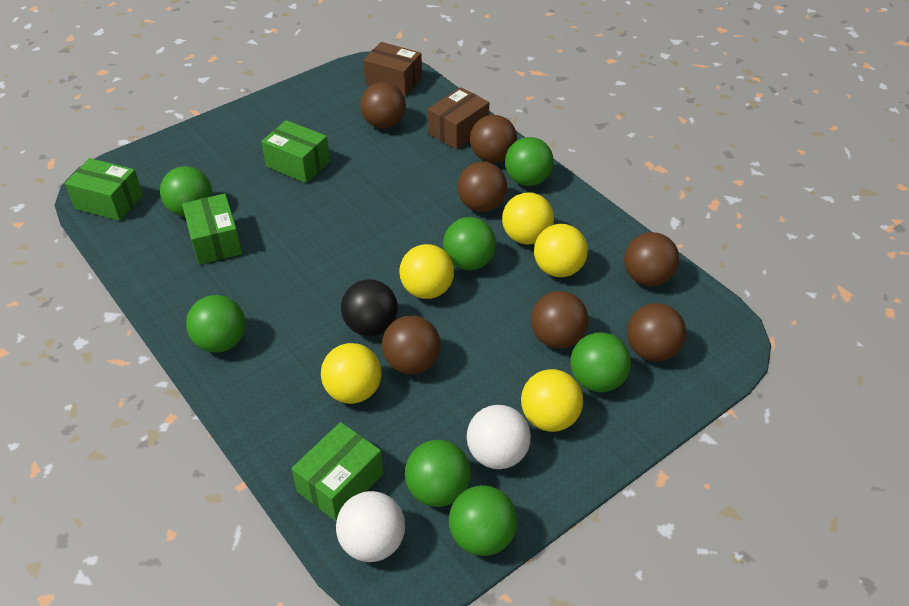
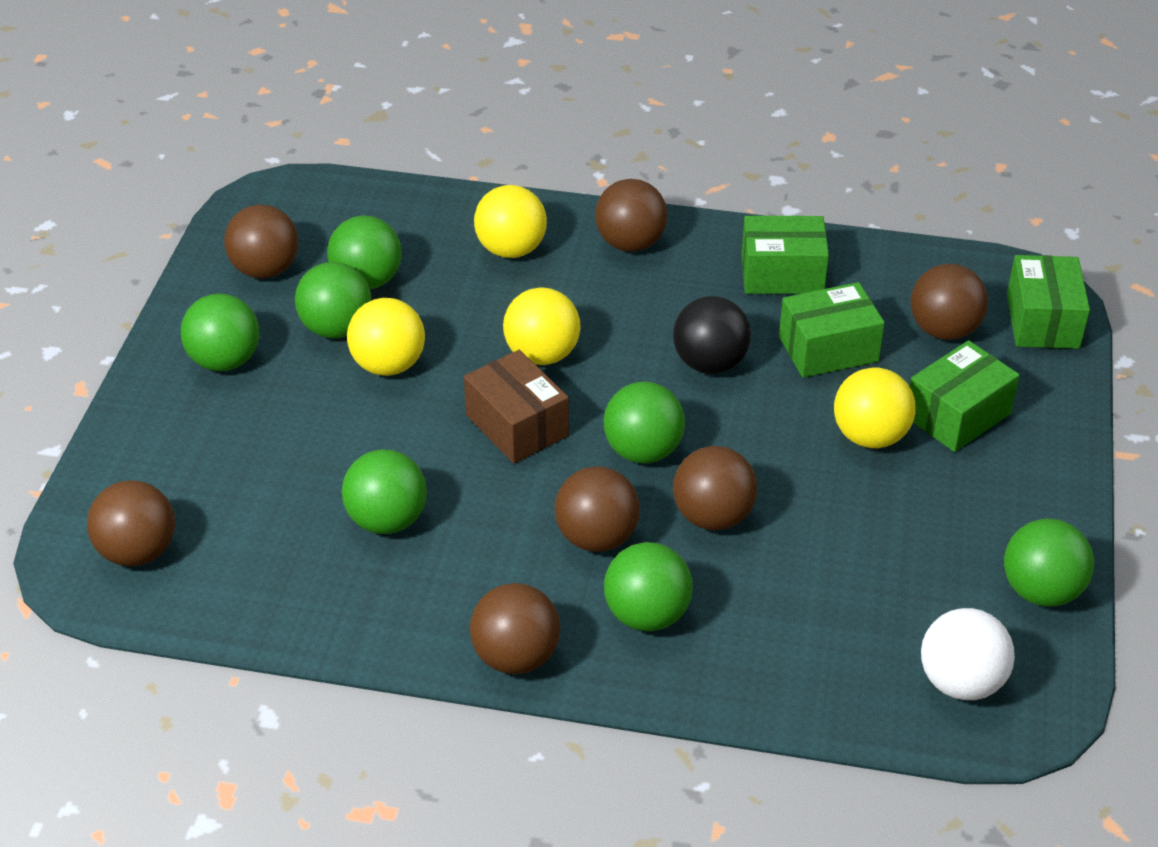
brown box: [363,42,422,96] [428,87,489,150] = 2 -> [464,350,569,464] = 1
white ball: [336,491,405,562] [467,405,531,469] = 2 -> [921,608,1015,700] = 1
yellow ball: [321,343,382,404] [399,244,454,299] [502,193,554,244] [521,369,583,432] [534,224,588,277] = 5 -> [347,298,425,376] [474,185,547,258] [503,287,581,365] [834,368,916,448] = 4

